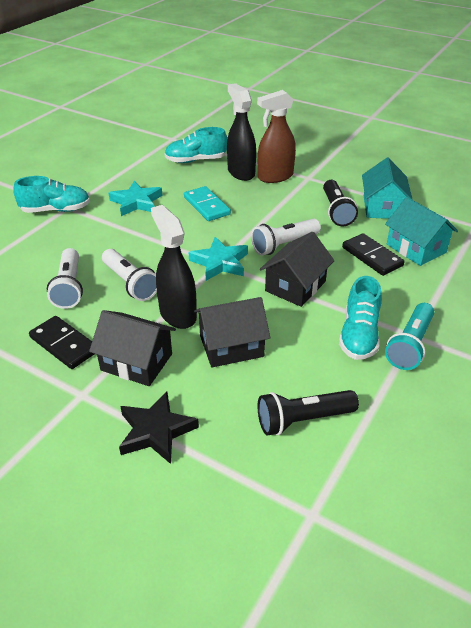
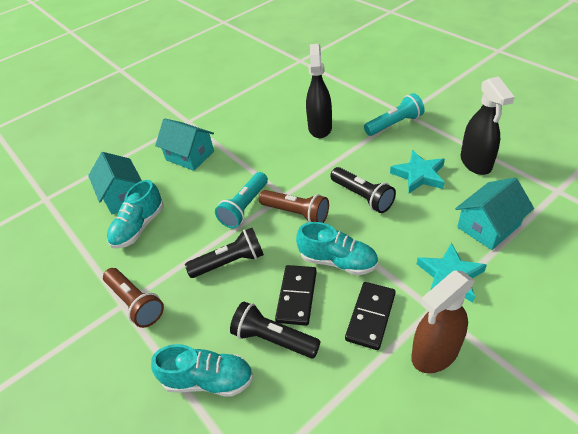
black flashlight: [258,390,359,436] [323,180,358,226] = 2 -> [185,228,264,278] [230,301,320,359] [330,167,396,213] = 3
black house: [89,310,176,386] [194,297,270,367] [260,232,334,307] = 3 -> none = 0
black star: [119,391,199,464] = 1 -> none = 0
brown flashlight: none = 0 -> [103,268,164,328] [259,190,329,223] = 2
turquoise domino: [184,186,231,221] = 1 -> none = 0
turquoise flashlight: [385,303,434,370] = 1 -> [215,172,268,228] [364,93,425,136] = 2
turquoise house: [362,158,413,219] [385,197,458,266] = 2 -> [88,152,142,214] [155,118,214,171] [455,178,534,250] = 3
white flashlight: [47,248,83,309] [102,249,157,301] [251,219,321,255] = 3 -> none = 0

